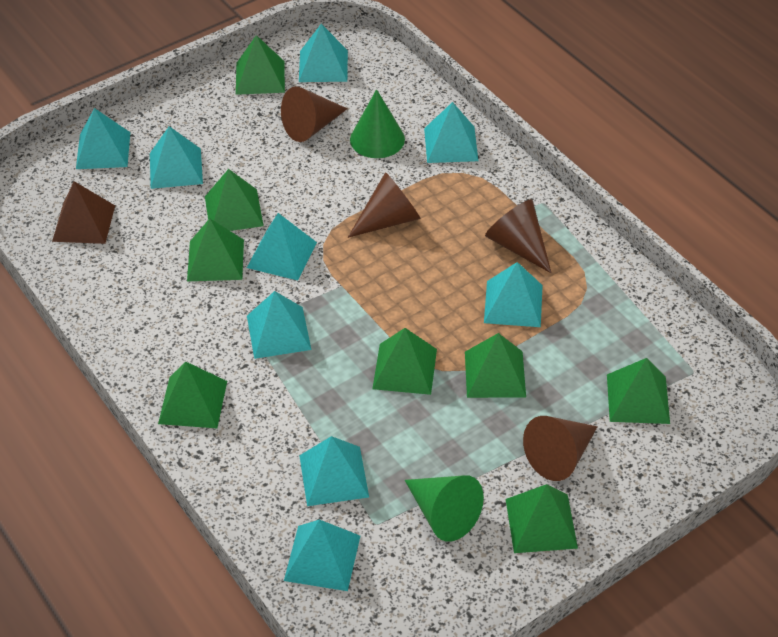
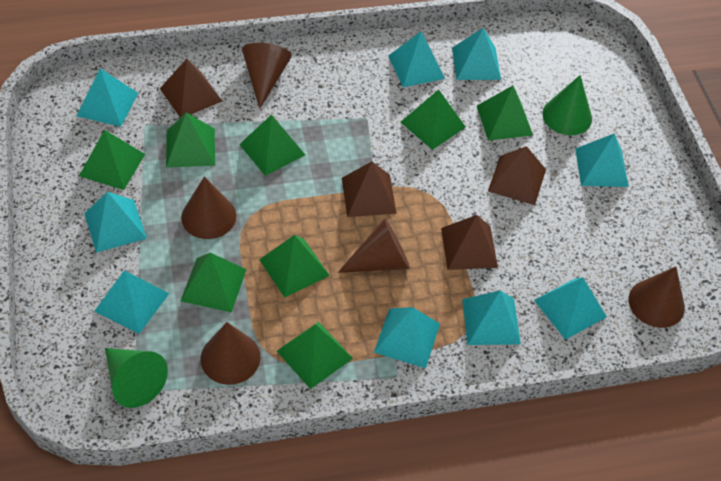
brown cone: [281,86,348,142] [348,172,421,238] [485,199,551,273] [523,416,598,481] = 4 -> [181,176,236,239] [201,322,260,385] [242,43,292,109] [338,218,410,273] [629,267,685,328] = 5
brown pyramid: [52,181,115,244] = 1 -> [160,59,222,118] [342,162,397,217] [441,215,498,270] [488,146,546,205] = 4

